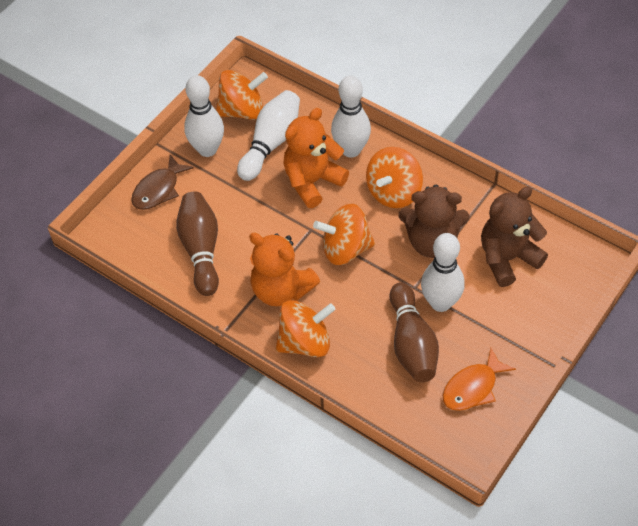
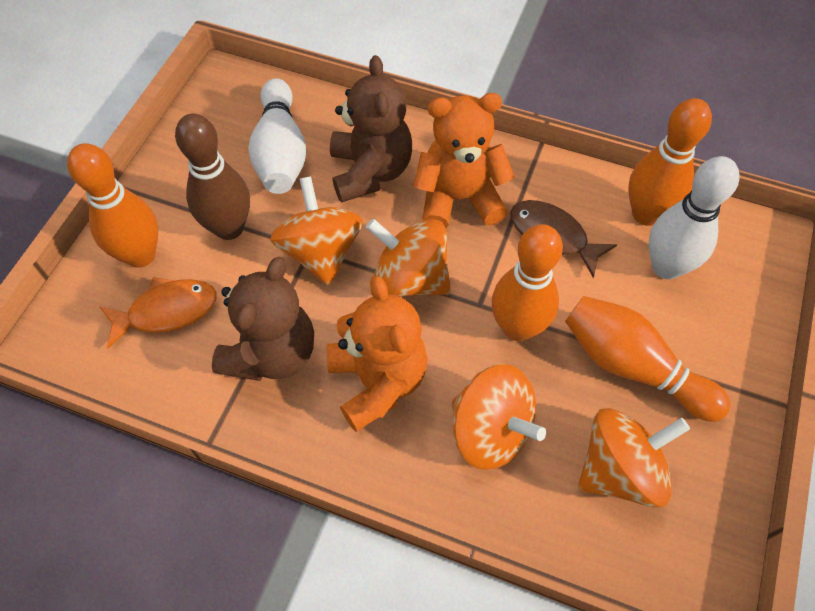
brown bowling pin: [176,192,219,296] [389,282,439,383] = 2 -> [175,114,250,240] = 1
orange bowling pin: none = 0 -> [67,143,158,268] [491,224,563,341] [565,296,731,422] [628,98,712,226] = 4
white bowling pin: [184,75,224,157] [237,90,300,181] [331,75,371,158] [421,233,465,312] = 4 -> [248,78,306,194] [649,156,740,279] = 2

